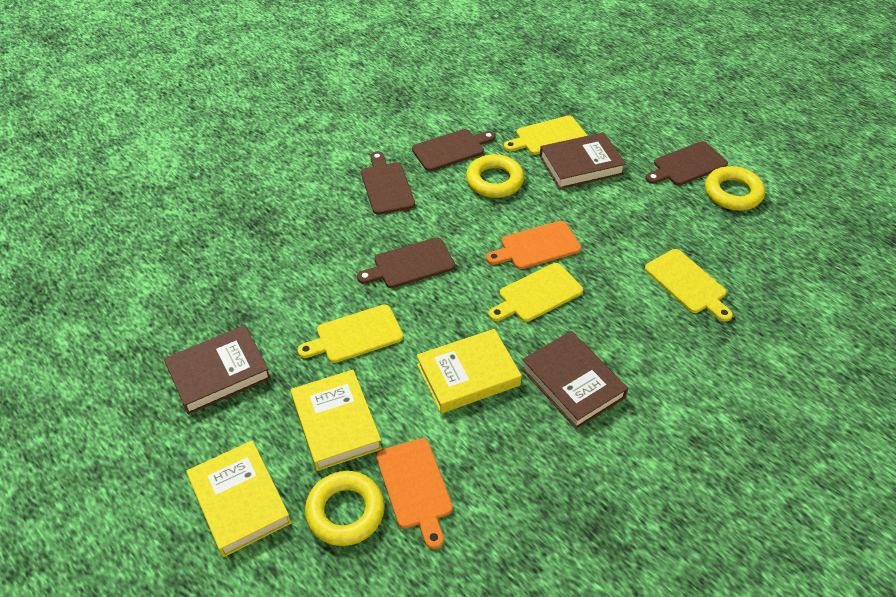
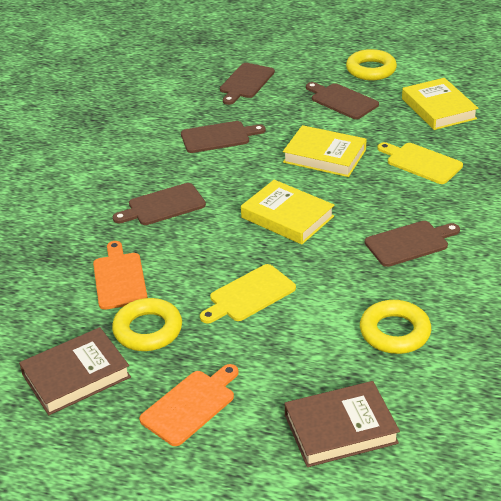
brown book: [164,325,271,415] [521,331,628,429] [540,132,626,189] = 3 -> [19,327,131,415] [284,381,400,467] = 2
brown cutting board: [357,237,455,288] [361,152,415,215] [412,129,496,171] [646,141,728,185] = 4 -> [113,183,206,225] [181,121,266,153] [220,63,275,105] [306,82,379,119] [365,221,460,267] = 5
yellow cutting board: [297,305,403,363] [489,263,583,322] [504,115,587,155] [645,249,733,322] = 4 -> [200,264,296,324] [378,142,463,184] = 2

